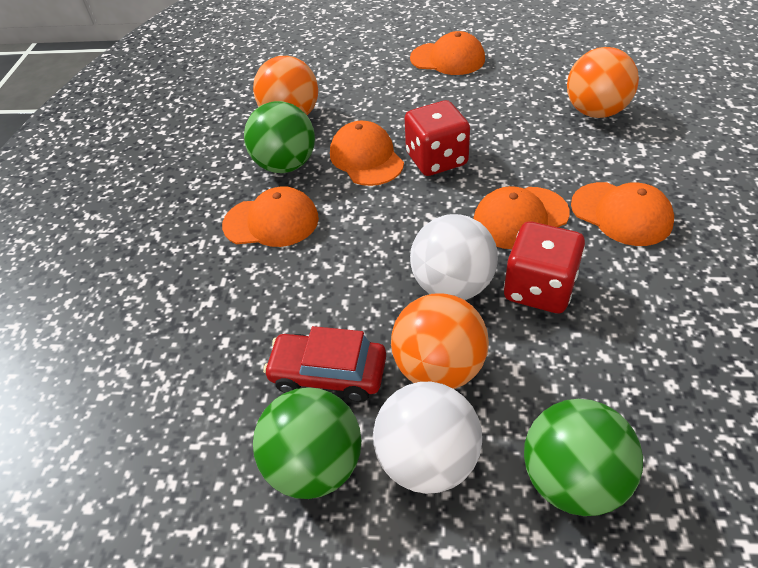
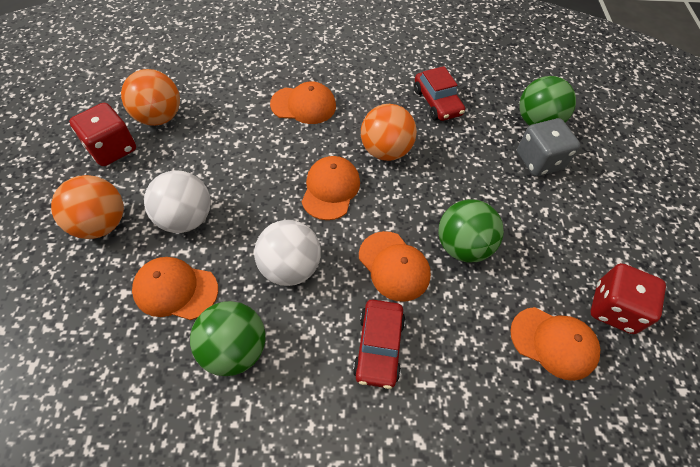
grey dice: none = 0 -> [517,118,580,177] = 1
red car: [263,326,386,402] = 1 -> [353,299,405,389] [414,66,465,121] = 2

